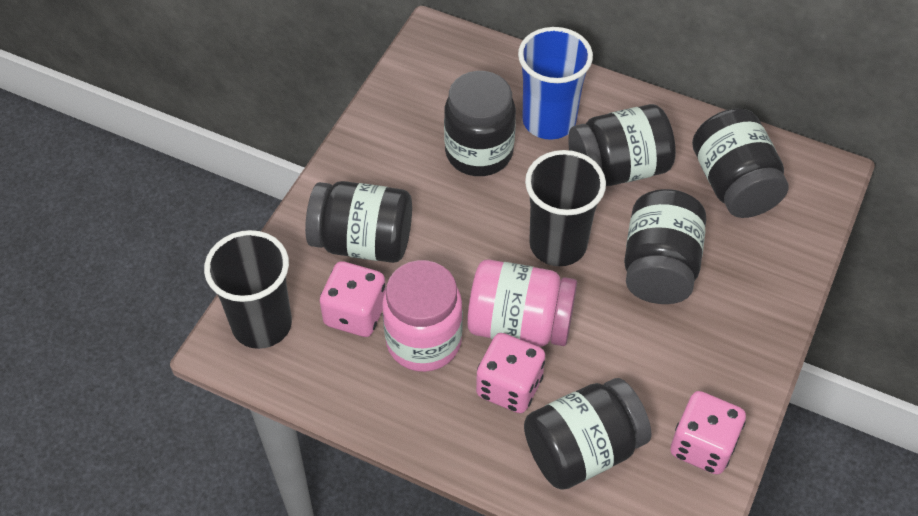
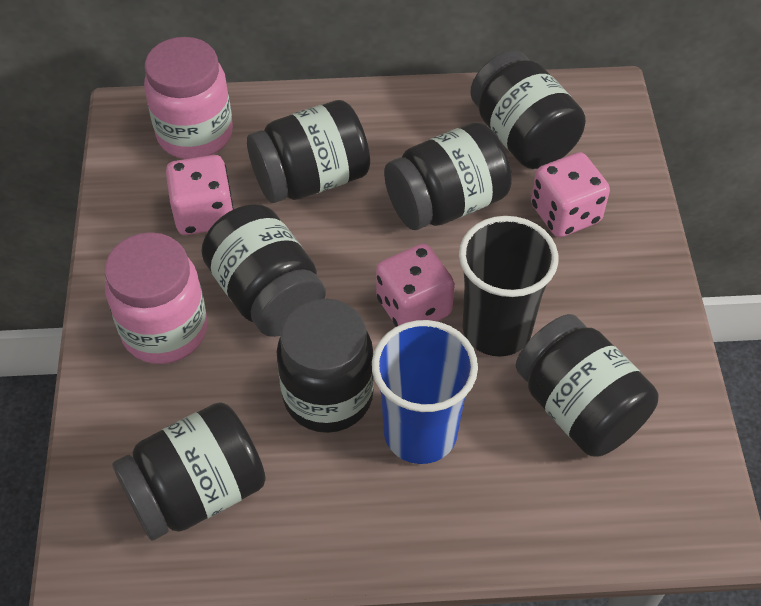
black cup: [204,230,292,349] [525,150,606,266] = 2 -> [459,216,558,356] = 1
black jar: [305,181,412,263] [444,71,516,176] [524,378,651,490] [568,104,676,186] [624,189,706,304] [692,108,788,218] = 6 -> [112,402,266,541] [201,204,326,337] [247,100,370,203] [277,299,374,433] [384,122,512,230] [470,51,586,169] [516,314,658,457] = 7

